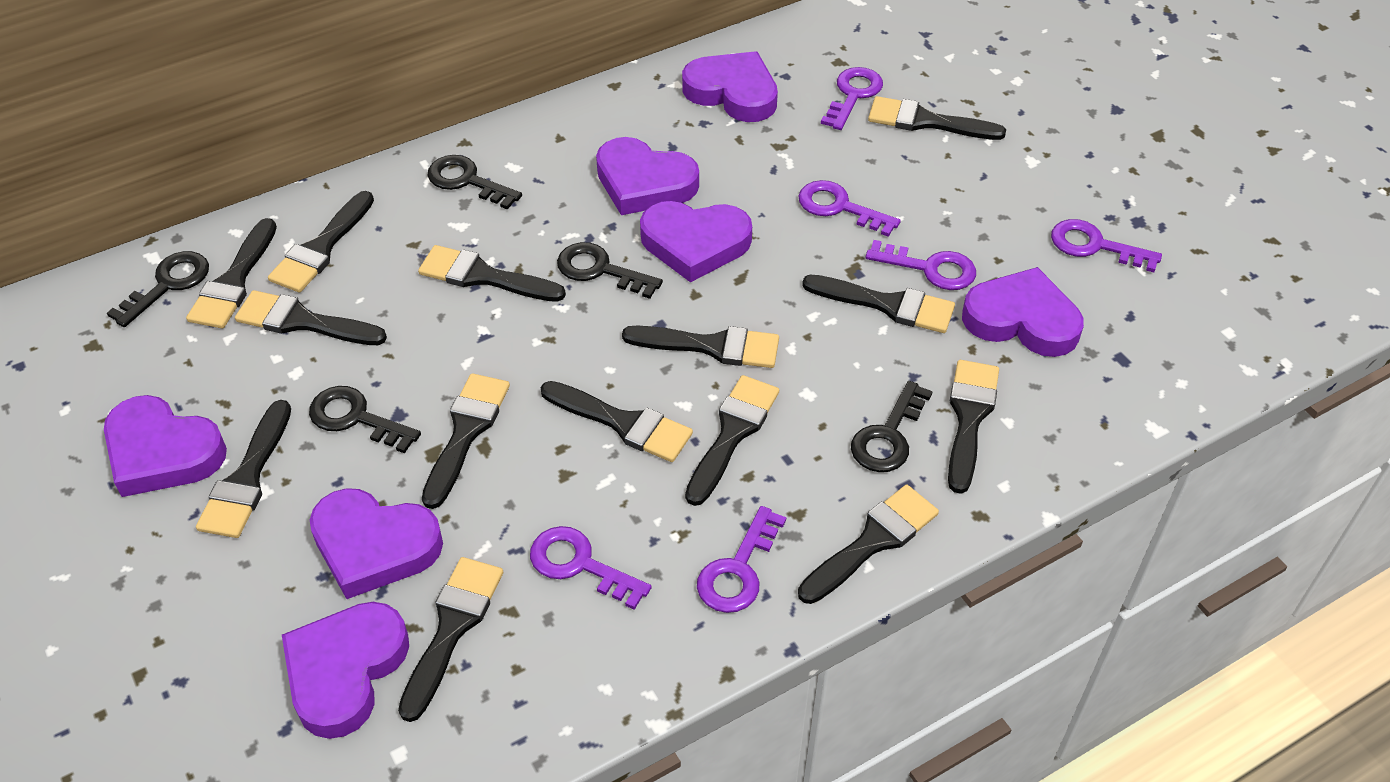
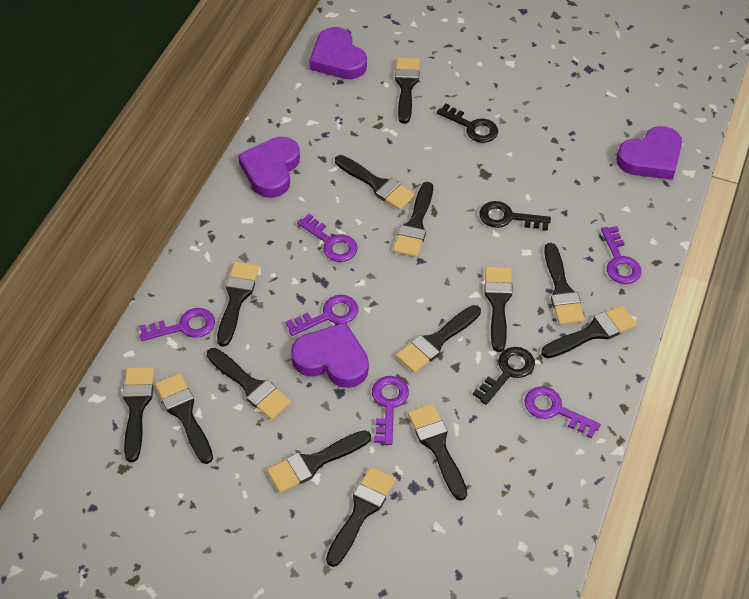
black key: [107,251,209,327] [309,386,421,453] [427,155,522,209] [557,242,663,299] [851,381,933,472] = 5 -> [437,104,498,143] [473,347,535,405] [479,201,551,231] = 3
purple heart: [104,395,227,497] [282,602,409,739] [310,488,443,599] [596,137,699,215] [640,201,752,283] [682,51,778,122] [962,267,1084,357] = 7 -> [238,137,300,198] [291,322,369,388] [309,27,367,79] [616,126,682,180] = 4

